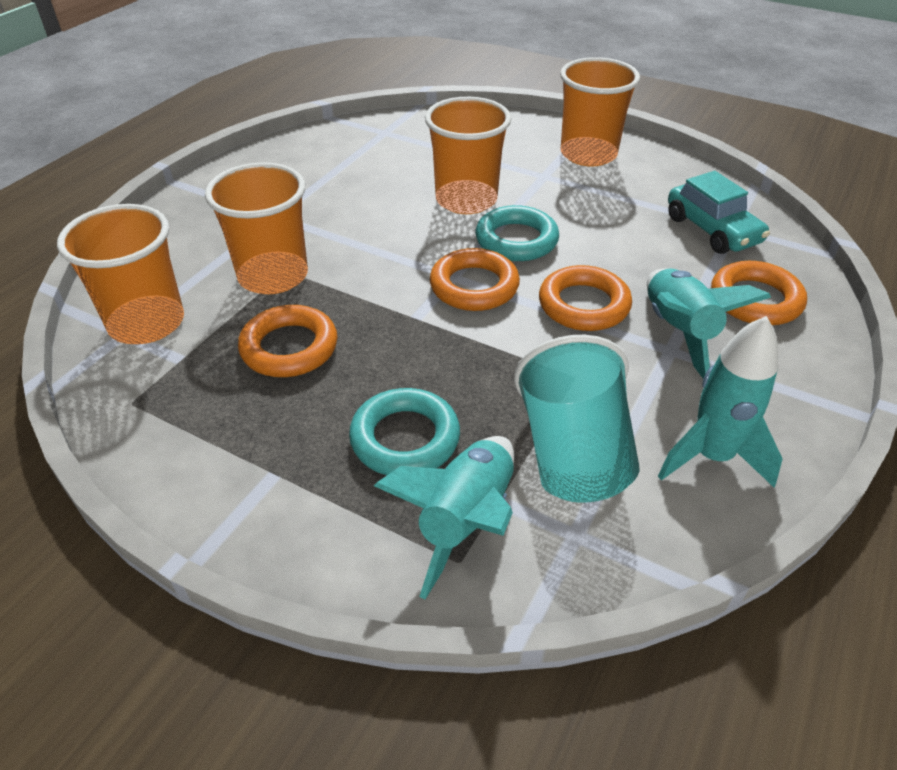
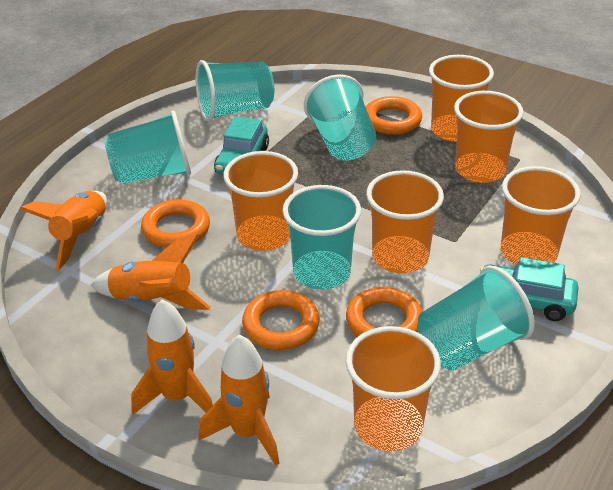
orange cup: [57,204,184,344] [205,162,308,294] [425,97,511,214] [560,57,640,167] = 4 -> [223,151,298,251] [346,326,441,451] [366,170,444,273] [429,55,494,142] [454,91,524,183] [501,166,581,265] = 6
orange rocket: none = 0 -> [20,191,107,271] [91,234,211,310] [131,299,213,414] [199,335,280,466] = 4
turquoise car: [668,171,770,254] = 1 -> [214,116,269,174] [480,257,578,321] = 2
turquoise cup: [514,335,639,503] = 1 -> [104,110,191,184] [196,60,274,122] [282,185,361,290] [304,74,376,161] [417,266,535,371] = 5
turquoise ring: [349,388,460,475] [476,205,559,261] = 2 -> none = 0
turquoise rocket: [374,436,514,599] [647,269,771,378] [658,316,783,487] = 3 -> none = 0

